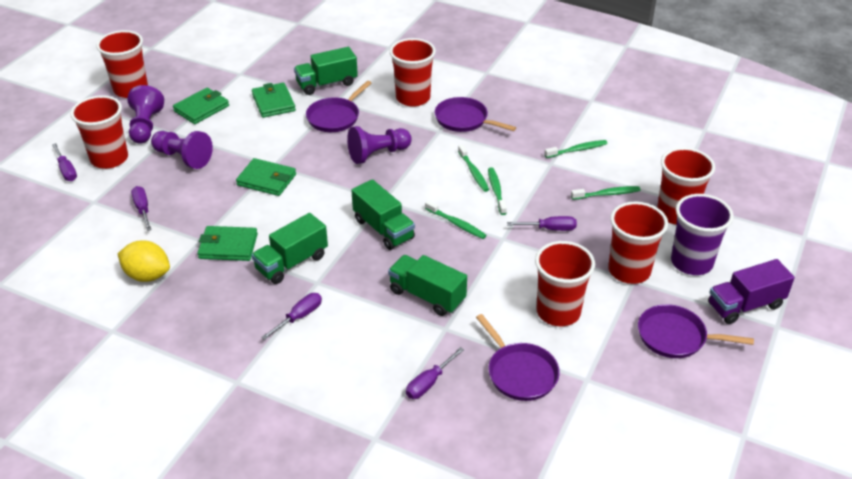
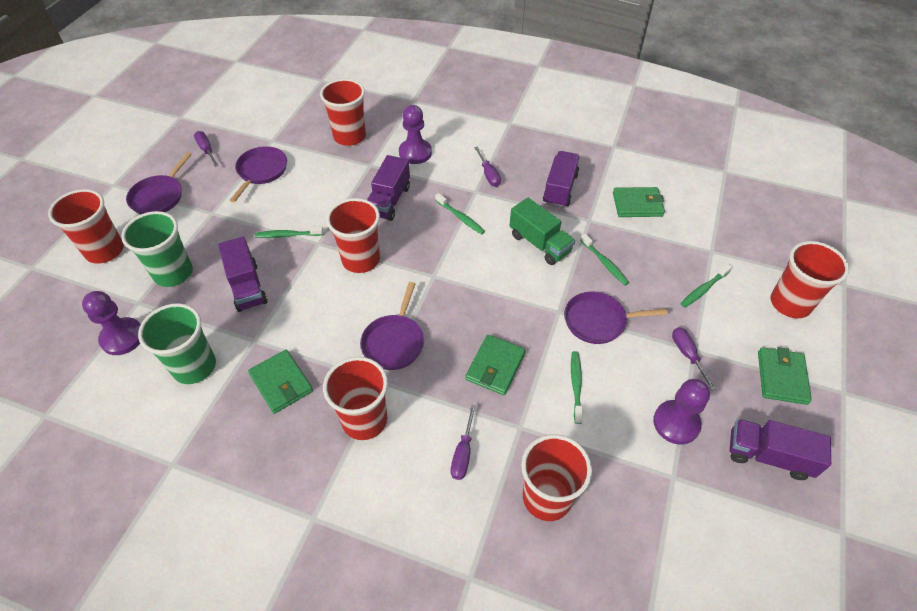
green cup: none = 0 -> [121,211,193,287] [138,303,216,384] = 2
green truck: [252,213,328,284] [294,47,358,95] [351,179,415,250] [388,255,467,316] = 4 -> [509,198,575,265] = 1
purple cup: [671,194,734,275] = 1 -> none = 0
purple screwdriver: [52,143,77,181] [131,186,152,231] [261,293,322,340] [406,347,464,399] [507,216,577,231] = 5 -> [194,131,219,167] [451,405,476,480] [474,147,501,187] [672,327,716,391] = 4
purple truck: [708,259,795,324] = 1 -> [218,237,268,312] [367,155,410,221] [543,151,580,208] [730,419,831,480] = 4
yellow lemon: [118,241,170,282] = 1 -> none = 0

